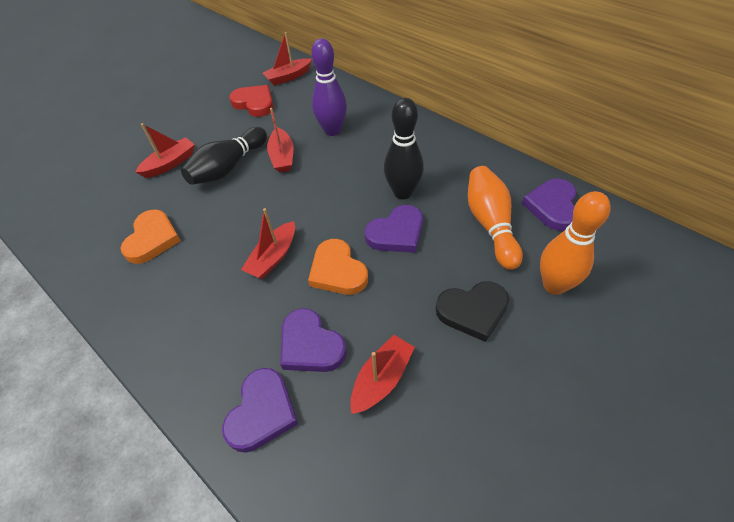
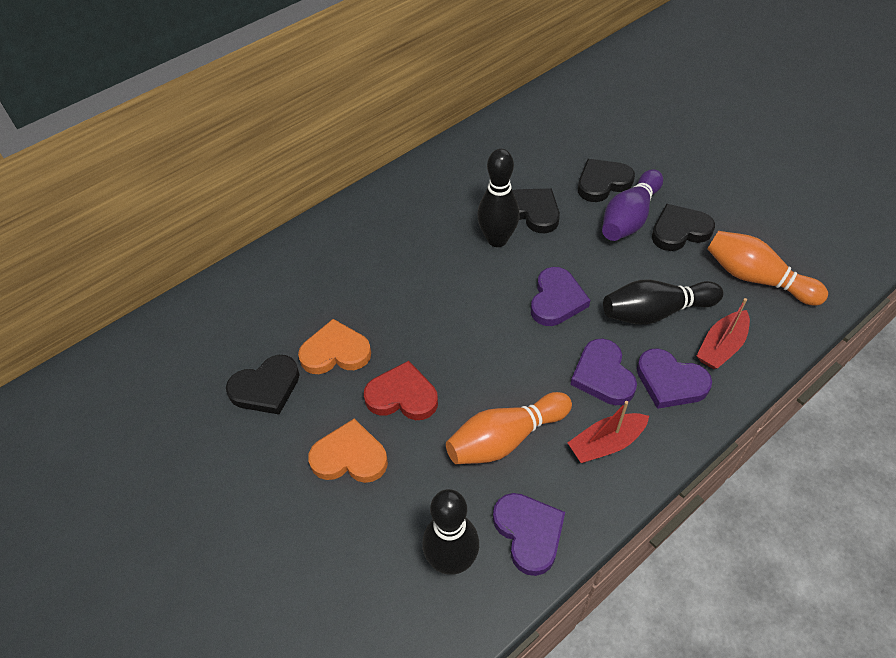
black bowling pin: [181,127,267,185] [384,98,424,199] = 2 -> [423,489,479,575] [477,149,520,247] [603,280,723,325] = 3
black heart: [436,281,509,342] = 1 -> [226,355,299,414] [512,188,560,233] [578,159,635,202] [652,204,715,251] = 4
red boat: [135,123,195,178] [241,208,295,279] [263,32,312,86] [267,108,294,172] [350,335,415,414] = 5 -> [568,401,649,463] [697,298,750,369] = 2

